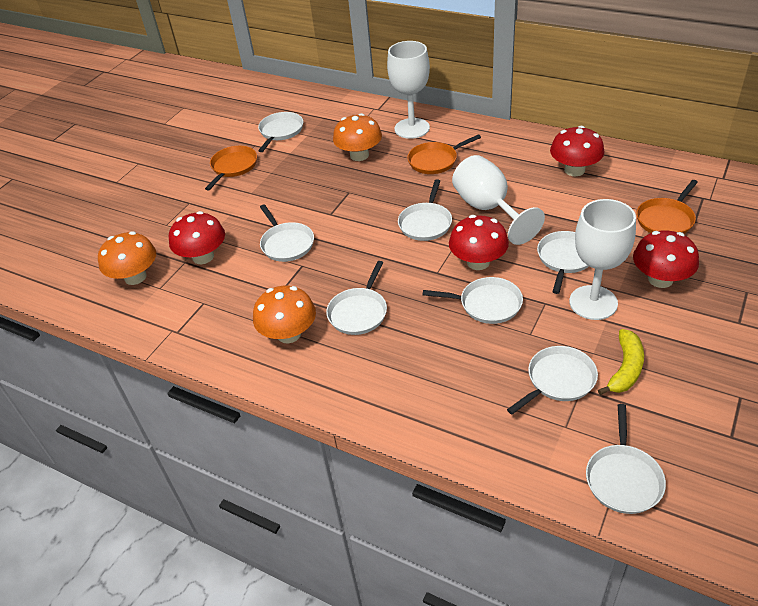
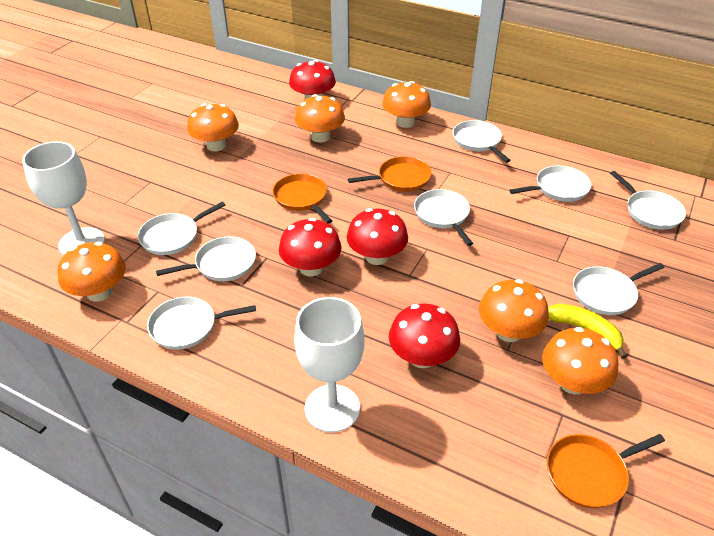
orange mushroom: [98,231,156,285] [253,286,316,344] [333,113,382,161] = 3 -> [58,242,126,302] [187,103,239,151] [295,94,345,143] [382,81,431,128] [479,279,549,342] [542,327,619,394] = 6
white goblet: [387,41,430,139] [452,155,545,245] [569,199,636,320] = 3 -> [22,141,105,255] [294,297,364,433] = 2

